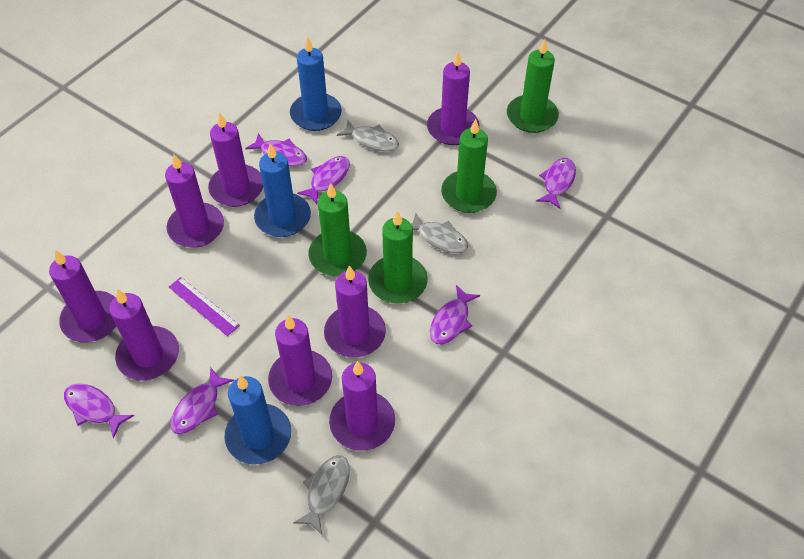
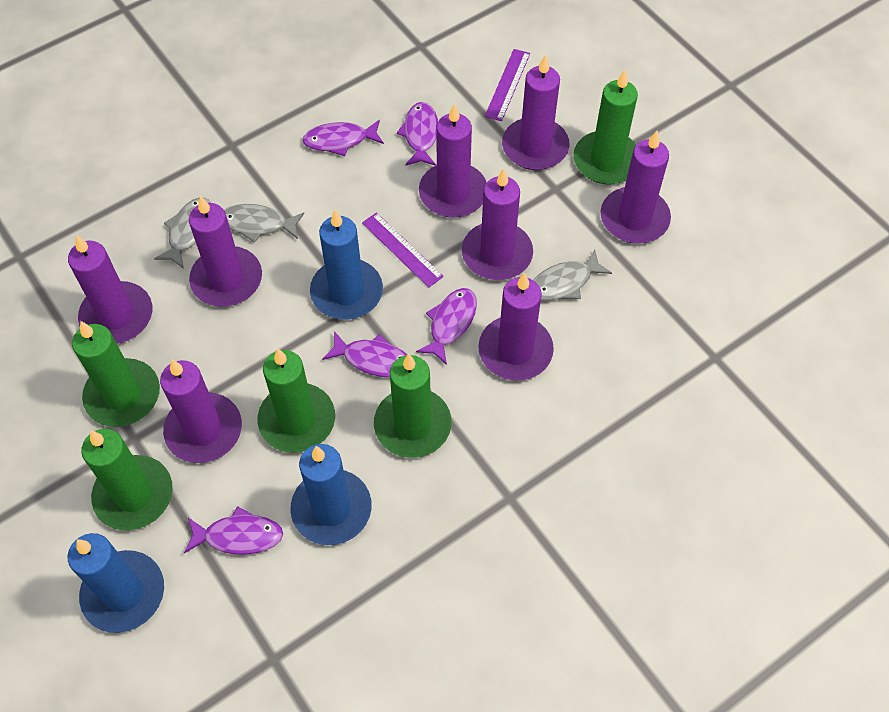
green candle: [308,183,367,276] [368,210,428,303] [441,119,497,213] [507,39,559,133] = 4 -> [72,321,160,427] [81,429,173,531] [258,348,335,453] [374,354,452,458] [573,70,638,185] = 5
purple fish: [64,383,134,439] [170,367,234,434] [245,133,307,166] [297,156,350,204] [430,285,480,345] [536,158,576,209] = 6 -> [184,506,283,555] [302,120,384,156] [322,331,407,378] [397,102,438,166] [416,288,477,365] = 5
purple ruler: [169,277,240,336] = 1 -> [362,212,444,287] [485,49,530,121] = 2

